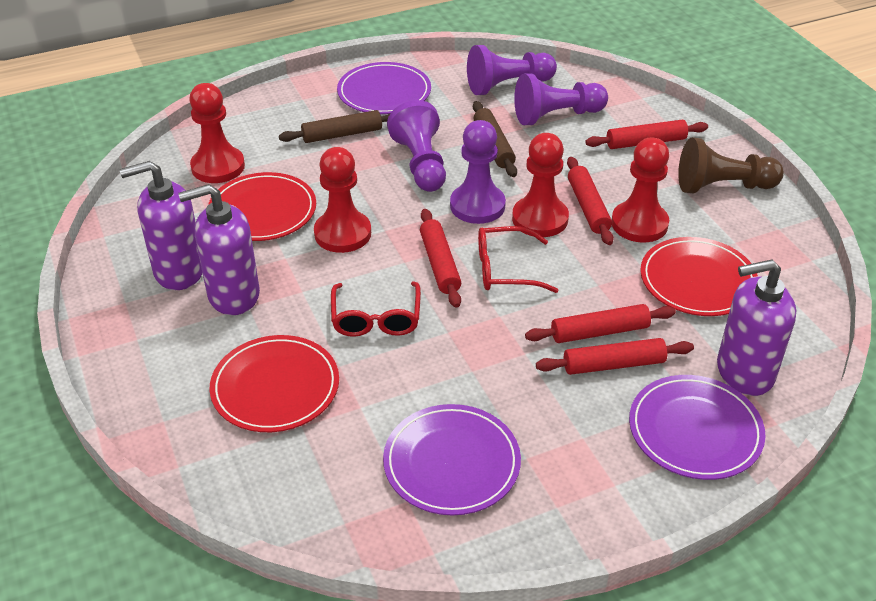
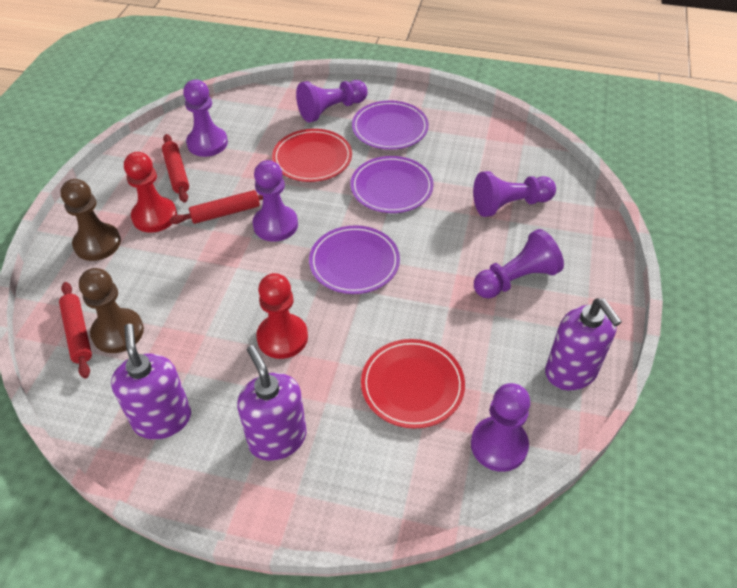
brown pawn: [678,137,784,193] = 1 -> [60,179,121,261] [79,268,144,353] = 2
brown rolling pin: [279,110,390,143] [473,101,517,177] = 2 -> none = 0
purple pawn: [387,100,446,192] [450,120,506,224] [467,45,557,95] [514,73,608,125] = 4 -> [183,80,228,157] [253,160,298,242] [296,80,368,123] [471,383,530,472] [473,171,556,217] [474,229,564,299] = 6
red glasses: [331,281,421,337] [478,226,559,293] = 2 -> none = 0
red pawn: [189,83,245,183] [314,147,371,253] [512,133,569,237] [612,137,669,242] = 4 -> [124,152,177,233] [256,273,308,359] = 2
red plate: [208,172,316,241] [210,335,339,432] [640,237,758,316] = 3 -> [272,129,352,182] [361,339,465,429] = 2
red rolling pin: [420,209,461,308] [525,304,676,343] [536,338,694,375] [567,157,614,245] [585,119,708,149] = 5 -> [59,282,92,378] [162,134,189,203] [169,190,263,224] = 3

